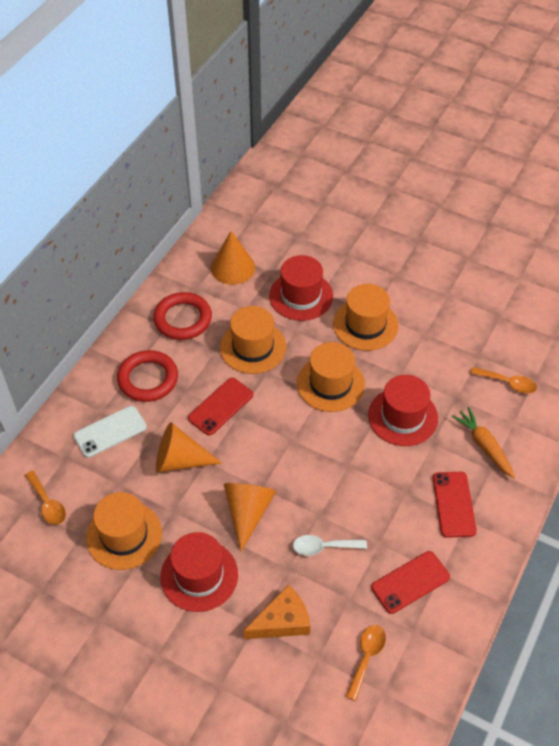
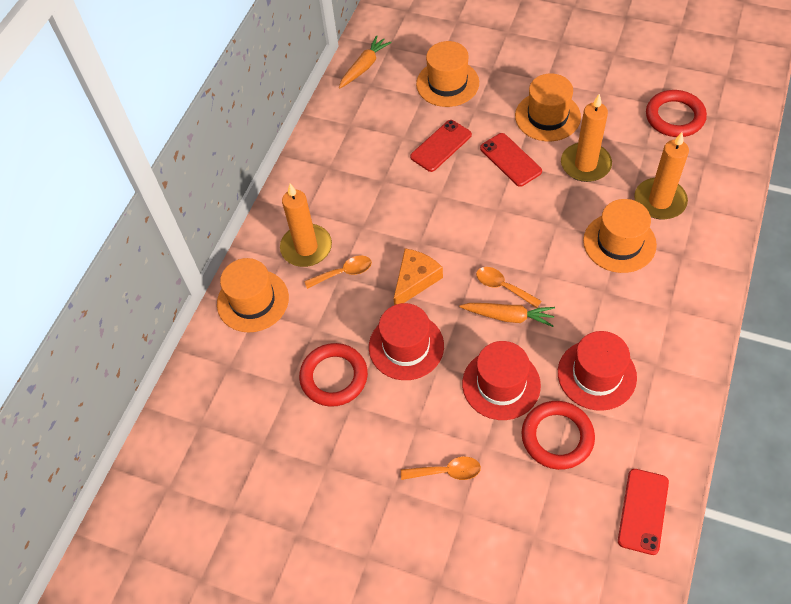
orange candle: none = 0 -> [280,184,332,267] [561,94,612,182] [634,132,689,219] = 3
orange carrot: [452,407,515,479] = 1 -> [339,35,392,88] [459,303,555,327] = 2
orange cone: [156,422,222,472] [211,231,255,285] [224,483,276,552] = 3 -> none = 0
red ring: [117,350,178,402] [153,292,212,340] = 2 -> [299,343,368,407] [521,401,595,470] [646,90,707,137] = 3
white phone: [73,406,147,458] = 1 -> none = 0
white spoon: [293,535,367,556] = 1 -> none = 0

